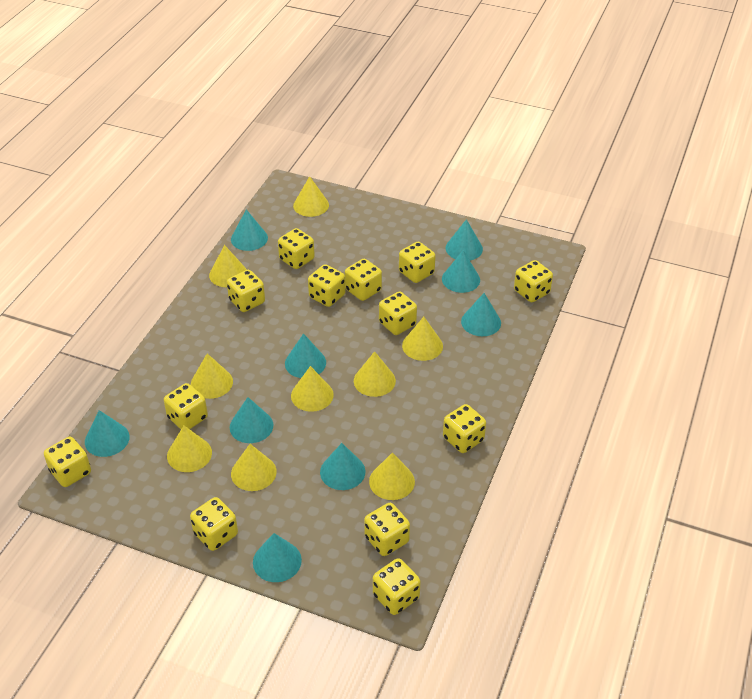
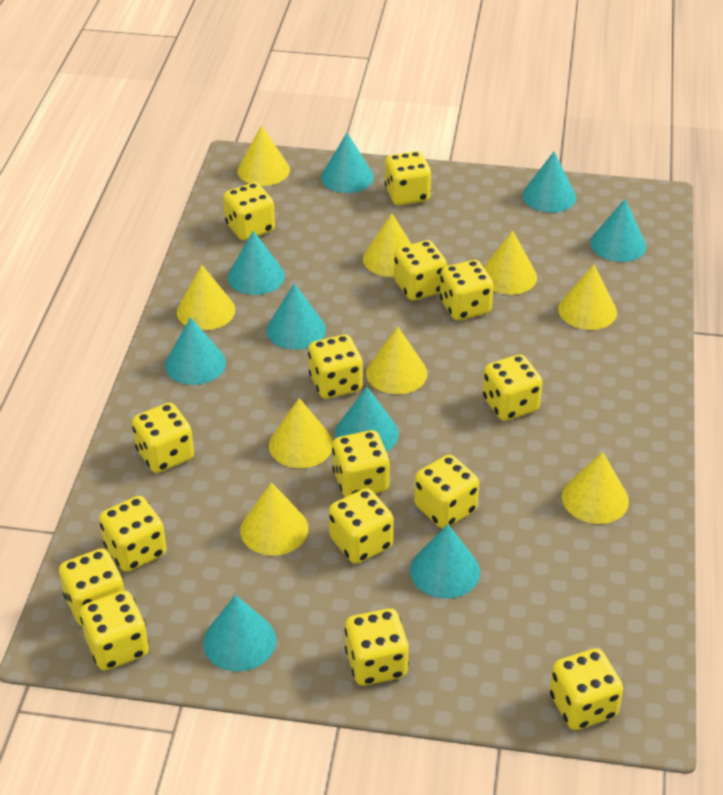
yellow dice: [44,437,91,487] [164,383,208,429] [190,497,238,551] [227,270,265,312] [278,228,315,269] [308,264,346,307] [345,259,382,301] [364,503,410,556] [373,558,420,615] [379,292,417,335] [399,242,435,283] [443,404,486,453] [514,260,553,302] = 13 -> [59,548,124,626] [80,590,149,670] [99,496,167,572] [132,403,194,473] [223,182,275,240] [308,335,363,399] [329,488,394,564] [332,430,390,497] [345,608,409,686] [385,151,432,205] [394,240,447,301] [414,455,479,529] [440,260,494,320] [482,354,543,421] [549,648,623,730] = 15

